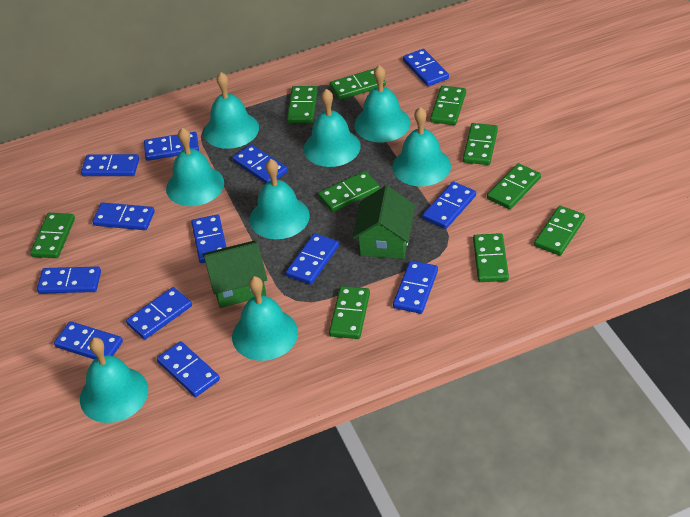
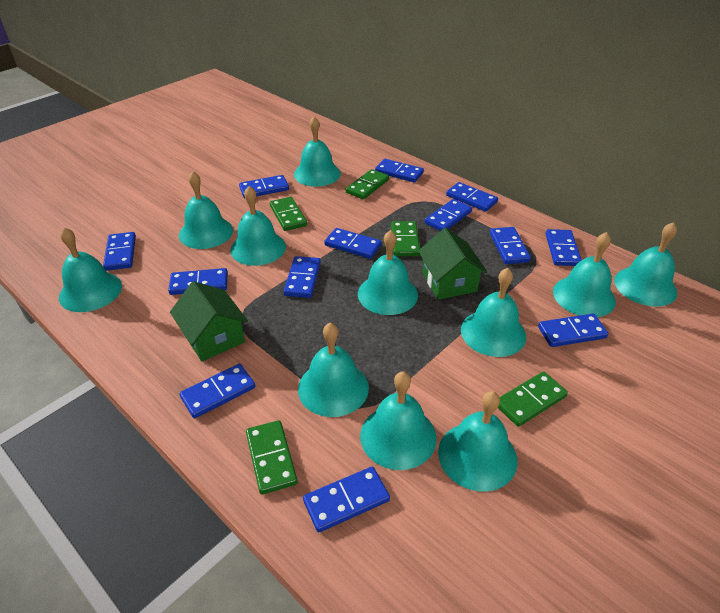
green domino: [30,213,75,258] [287,86,318,123] [318,171,380,212] [329,286,370,339] [330,68,386,100] [430,86,466,125] [463,123,498,165] [473,233,509,282] [487,163,541,209] [534,206,585,255] = 10 -> [246,420,298,494] [270,197,307,231] [346,169,389,199] [391,221,420,256] [498,371,568,427] = 5
turquoise bell: [80,337,148,423] [166,128,224,206] [204,72,259,149] [232,276,298,361] [250,159,310,239] [304,89,361,167] [354,65,411,142] [392,107,451,186] = 8 -> [59,228,122,312] [179,171,233,249] [230,186,286,266] [294,116,341,187] [298,323,369,417] [358,230,418,315] [360,371,437,470] [438,391,517,492] [461,268,526,357] [553,232,616,317] [614,222,677,307] = 11

